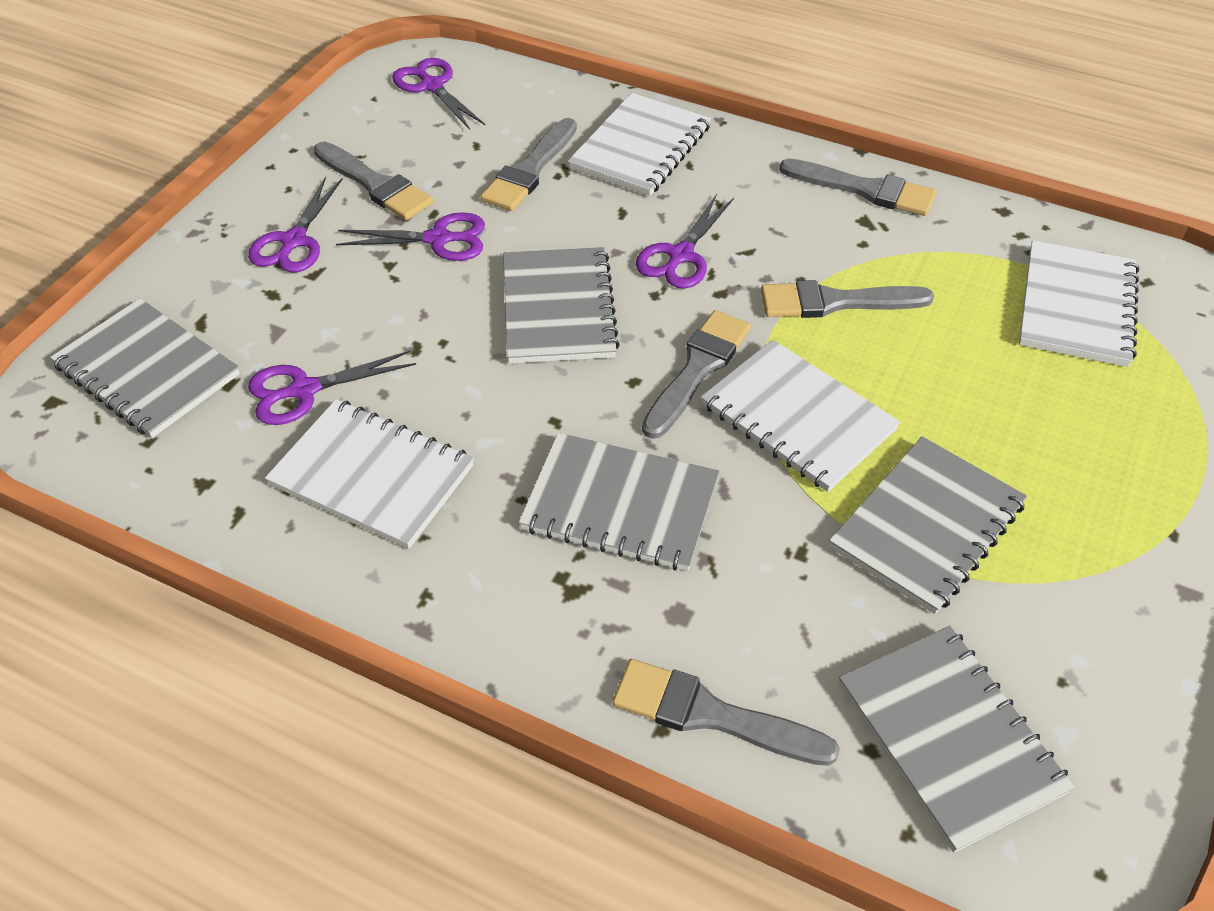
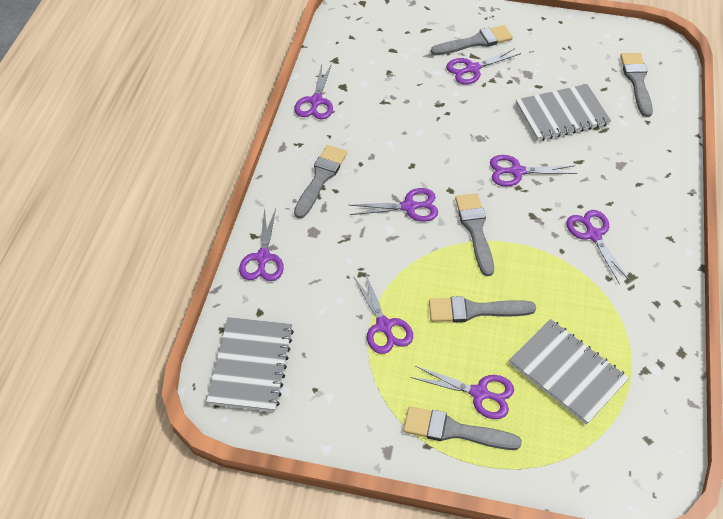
grey notebook: [50,298,240,438] [503,247,620,363] [519,433,720,571] [829,436,1027,614] [839,626,1075,853] = 5 -> [206,317,294,412] [509,319,629,425] [516,84,611,141] = 3
purple scissors: [248,177,343,273] [248,350,416,425] [336,212,485,261] [392,58,485,129] [636,194,734,289] = 5 -> [239,208,284,281] [294,63,333,120] [349,188,438,222] [353,273,413,354] [411,366,514,419] [446,48,521,85] [490,155,577,187] [566,210,630,284] = 8
white notebook: [265,399,474,549] [568,93,711,196] [701,340,900,492] [1019,240,1139,367] = 4 -> none = 0

